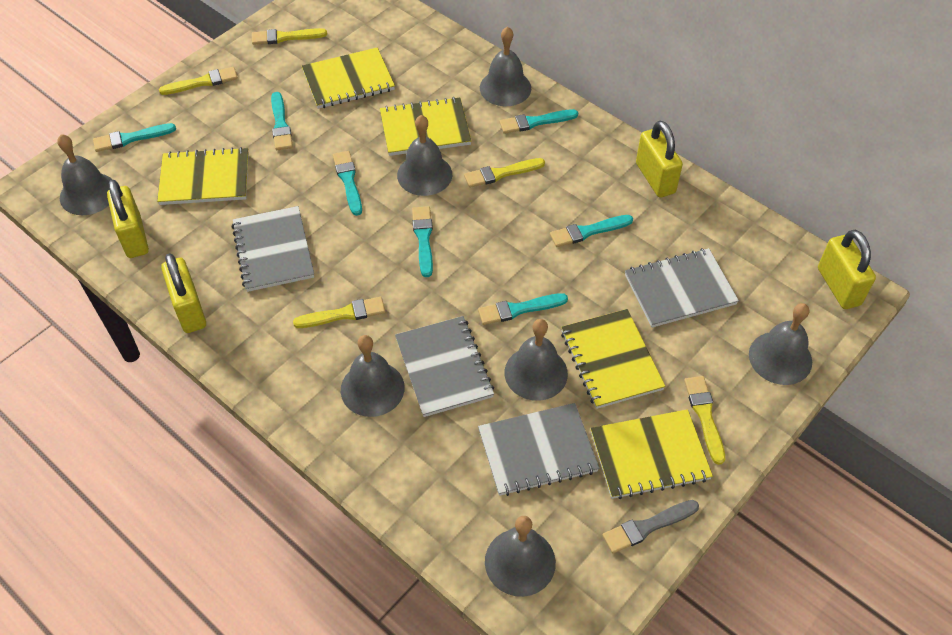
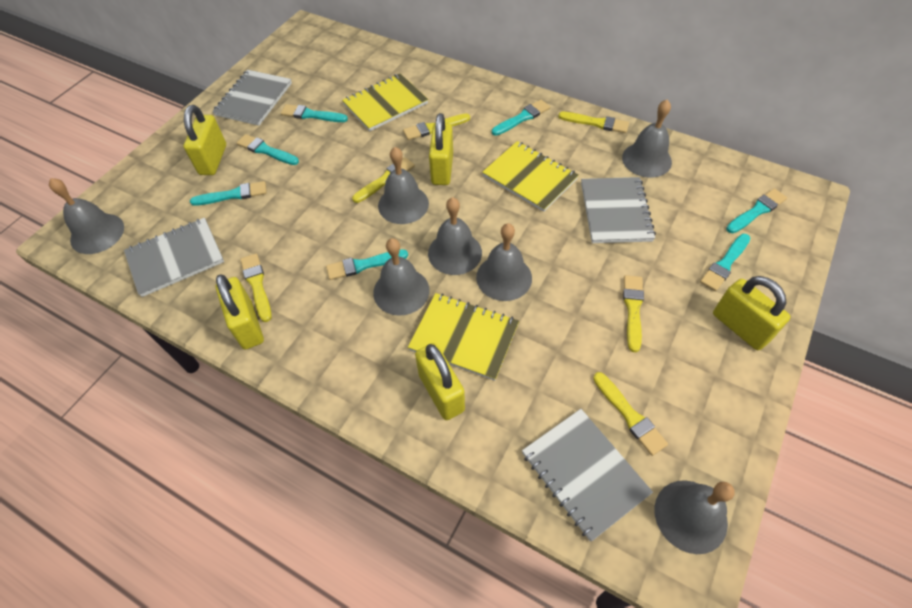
grey brush: [602,500,699,554] = 1 -> none = 0
yellow brush: [159,67,238,95] [252,28,327,45] [293,297,385,328] [464,158,545,188] [684,376,725,465] = 5 -> [240,253,272,322] [352,157,415,203] [403,113,470,140] [558,112,629,133] [593,372,668,456] [623,275,644,352] = 6
yellow notebook: [157,147,249,205] [302,47,395,109] [380,97,472,156] [561,309,666,409] [590,409,713,499] = 5 -> [342,73,428,131] [408,293,519,381] [482,141,579,212] = 3
yellow padlock: [107,180,149,258] [161,253,206,333] [636,121,683,198] [818,230,876,309] = 4 -> [184,105,226,175] [216,274,264,349] [415,343,465,420] [429,113,453,185] [713,276,791,350] = 5

